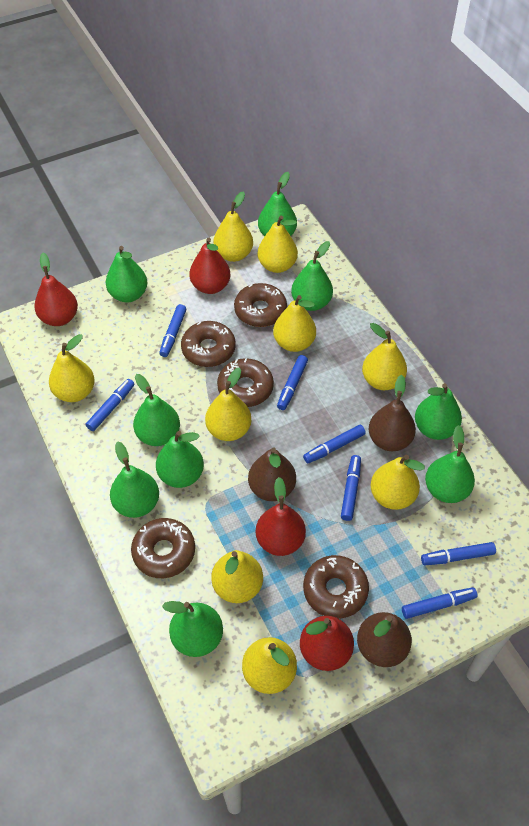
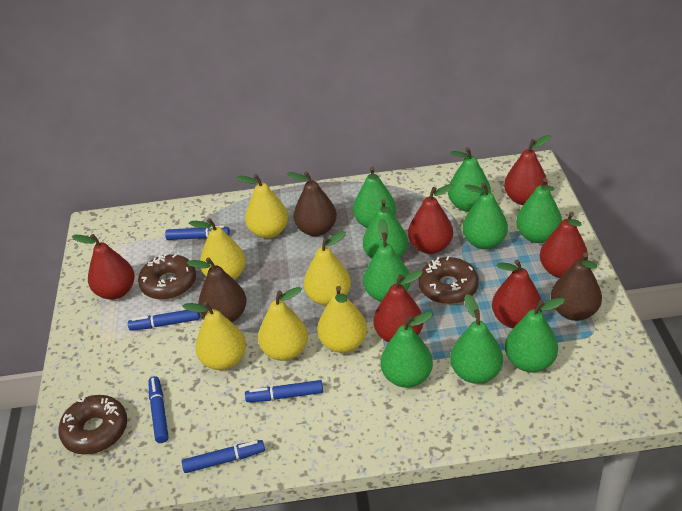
blue marker: [86,379,135,431] [159,304,186,357] [277,355,308,410] [303,425,366,463] [341,455,361,521] [402,587,478,619] [421,542,496,565] = 7 -> [128,310,200,330] [148,376,169,443] [165,226,230,240] [182,440,265,473] [245,380,323,402] = 5
brown donut: [131,518,195,578] [181,321,236,367] [217,358,274,407] [234,283,287,327] [303,555,369,619] = 5 -> [58,395,127,455] [138,253,196,300] [418,256,479,304] = 3
red pear: [34,253,78,326] [189,238,230,294] [256,477,306,556] [300,616,354,671] = 4 -> [72,234,135,300] [374,270,423,343] [408,184,454,254] [492,259,542,328] [504,135,551,205] [540,212,588,278] = 6
yellow pear: [49,334,95,402] [205,367,251,441] [211,550,263,603] [213,191,253,262] [242,637,297,694] [257,216,298,273] [273,295,316,352] [362,323,407,390] [371,455,425,510] = 9 -> [183,301,246,370] [189,218,246,280] [236,174,288,238] [258,287,308,361] [304,231,351,306] [317,286,367,353] = 6

